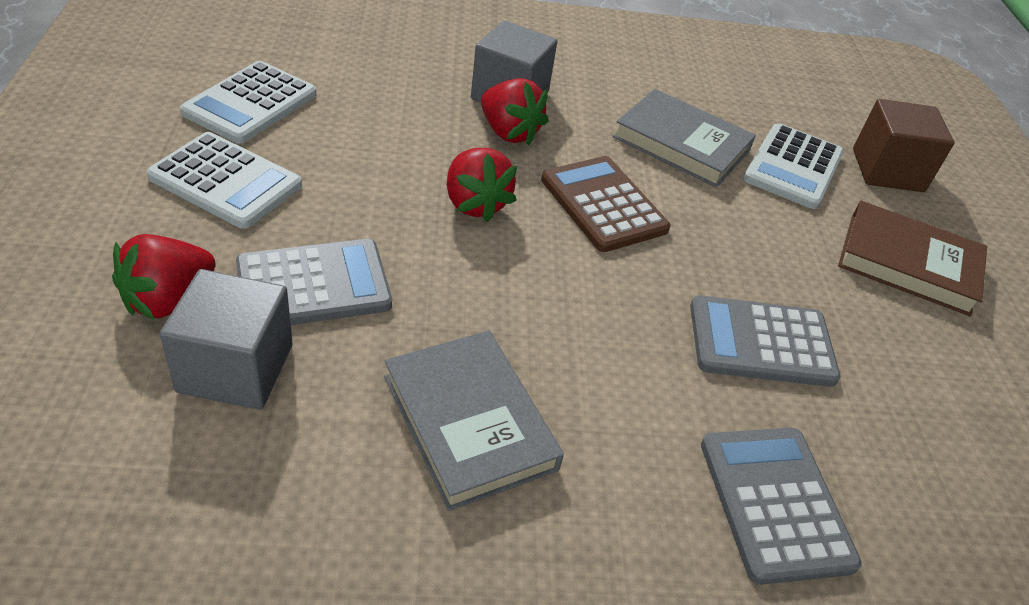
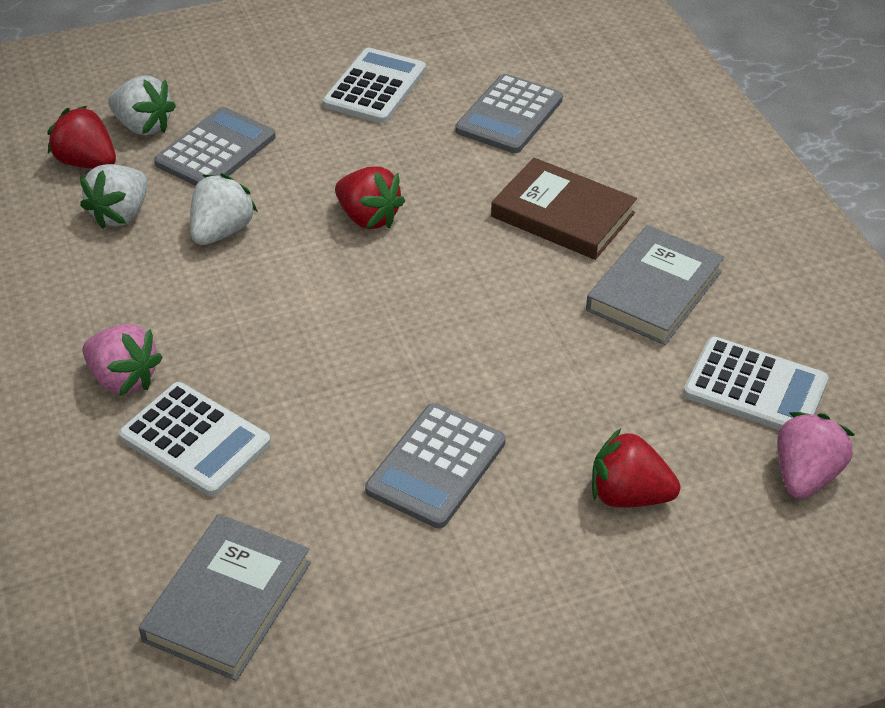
brown calculator: [541,156,670,252] = 1 -> none = 0
brown cube: [853,99,955,192] = 1 -> none = 0
grey cube: [160,269,293,410] [471,20,558,102] = 2 -> none = 0
pink strawberry: none = 0 -> [83,324,163,396] [777,412,855,499] = 2
white strawberry: none = 0 -> [80,164,148,229] [108,76,176,135] [190,173,258,245] = 3

